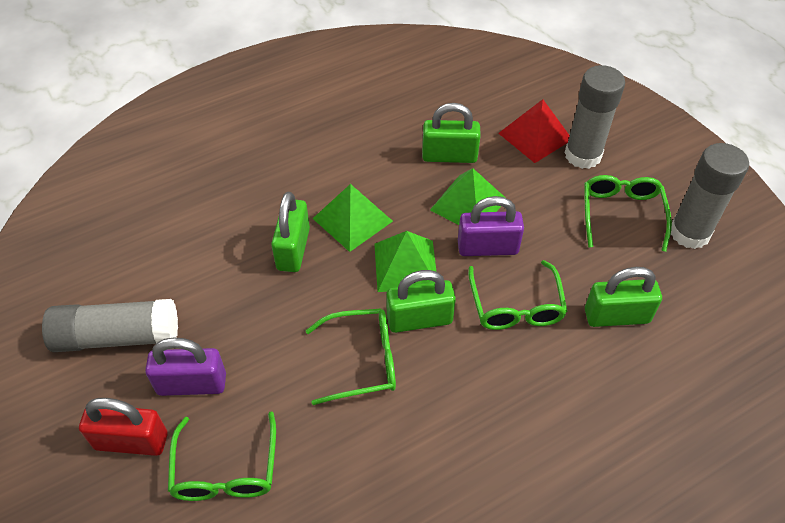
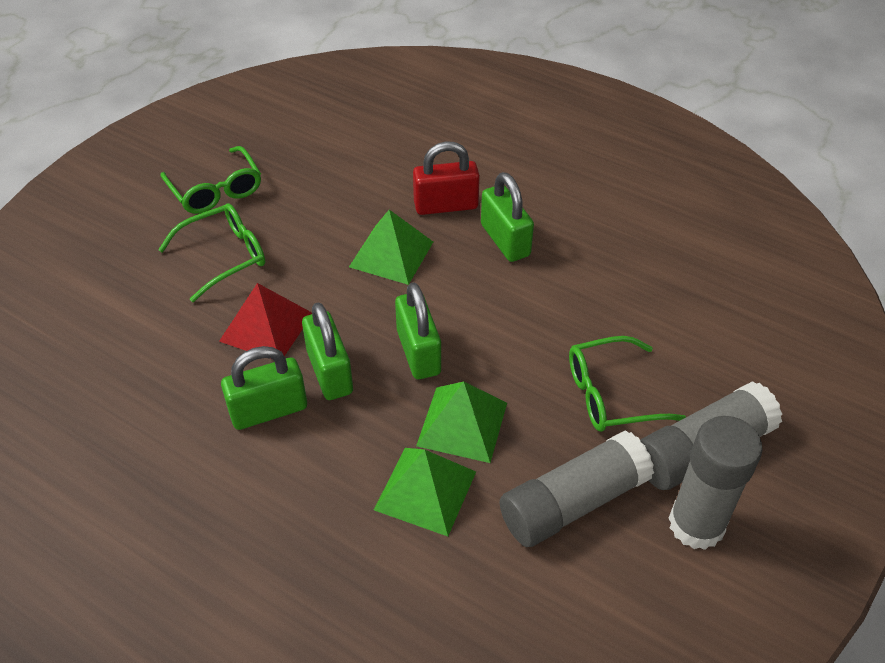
green glasses: [168,412,276,501] [305,309,396,405] [468,260,567,330] [584,175,672,252] = 4 -> [158,203,265,302] [160,146,261,214] [569,336,686,432] = 3
purple padlock: [145,338,226,396] [458,196,524,256] = 2 -> none = 0

